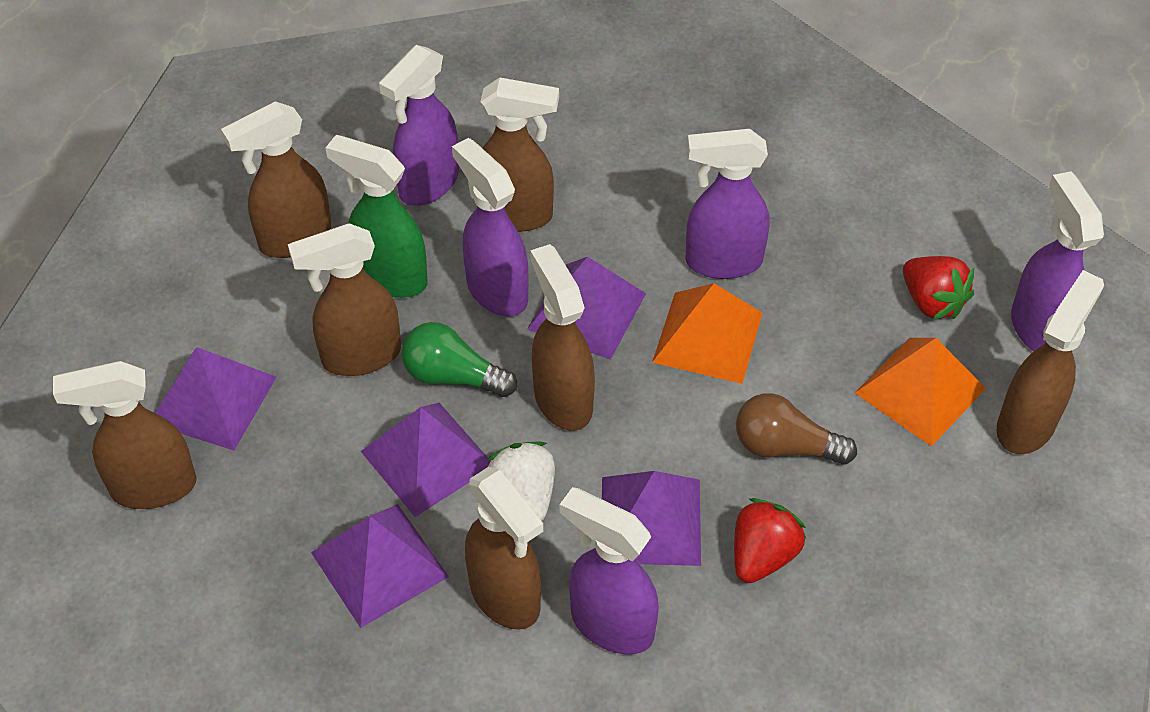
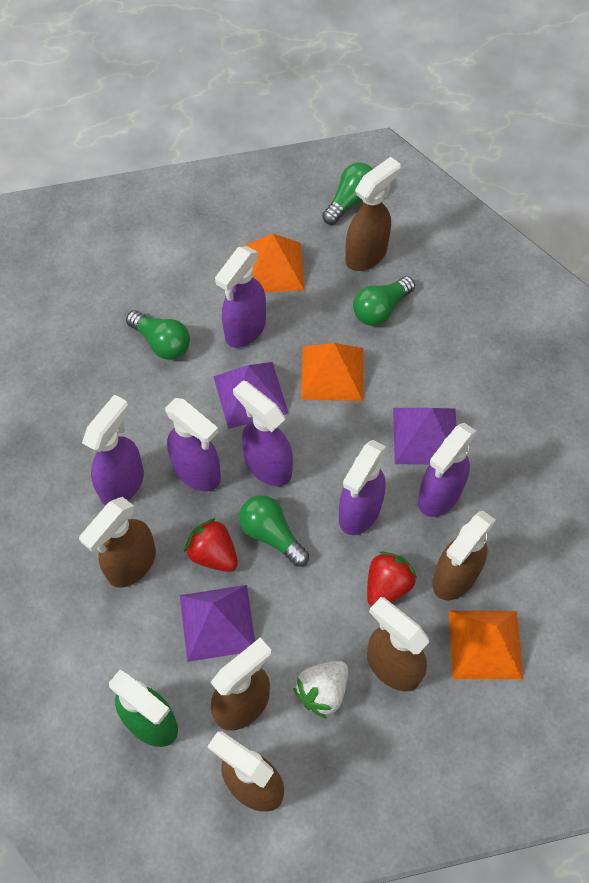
brown light bulb: [736,393,857,465] = 1 -> none = 0
brown spray bottle: [53,361,196,509] [221,101,331,258] [288,223,401,376] [465,467,543,630] [477,78,559,232] [530,244,595,431] [996,270,1104,454] = 7 -> [79,497,156,588] [207,731,284,812] [210,637,271,731] [345,157,400,271] [367,597,429,691] [432,511,496,600] = 6
green light bulb: [402,322,517,397] = 1 -> [126,310,190,360] [239,495,309,567] [322,162,373,225] [353,276,415,326] = 4
orange pyramid: [652,283,763,384] [855,338,986,447] = 2 -> [244,234,305,292] [301,343,363,401] [448,611,523,679] = 3
purple pyramid: [156,347,276,450] [311,504,449,628] [361,403,491,517] [527,257,646,360] [602,471,701,566] = 5 -> [180,585,255,662] [213,362,289,429] [393,408,456,465] = 3
purple spray bottle: [379,45,459,206] [452,138,529,317] [560,487,659,654] [685,129,770,279] [1011,171,1104,351] = 5 -> [82,394,144,506] [165,398,221,491] [215,246,266,348] [233,380,293,486] [339,440,386,535] [418,423,477,517] = 6

